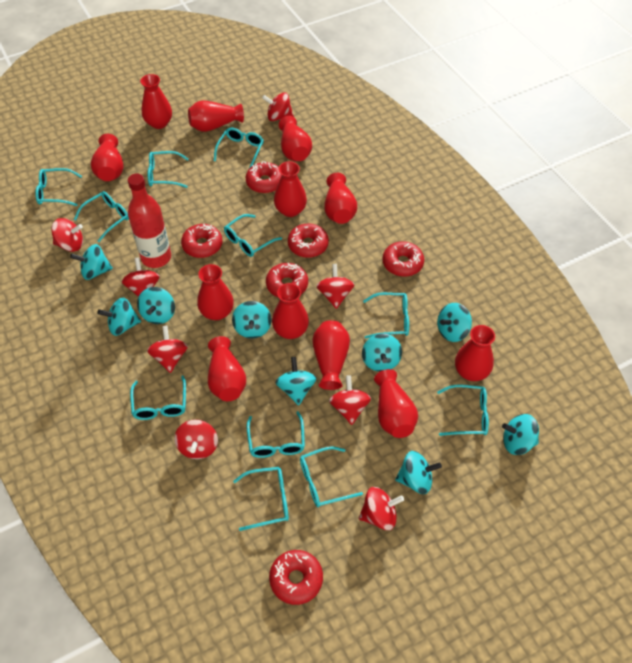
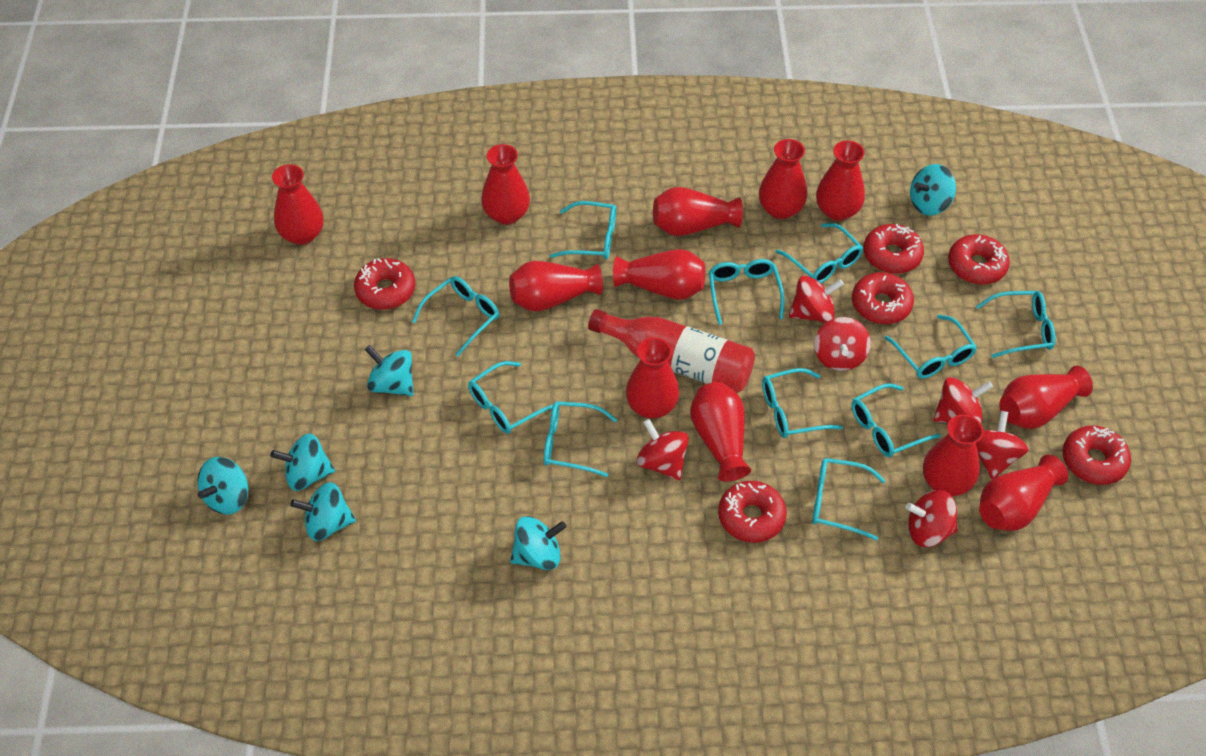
red spinning top: [51,218,83,252] [122,257,160,297] [147,326,188,373] [174,419,218,459] [262,92,294,121] [316,264,354,309] [329,375,371,425] [359,487,404,530] = 8 -> [636,419,689,480] [789,276,844,323] [814,317,871,371] [905,490,958,547] [933,377,993,423] [976,411,1029,479] = 6
turquoise spinning top: [70,244,113,280] [97,297,141,336] [137,287,175,324] [232,301,271,339] [275,357,316,405] [362,334,402,372] [395,451,442,494] [437,303,472,342] [502,414,539,455] = 9 -> [197,457,248,515] [271,434,335,491] [290,482,356,541] [365,345,414,396] [510,516,567,570] [910,164,956,216] = 6

